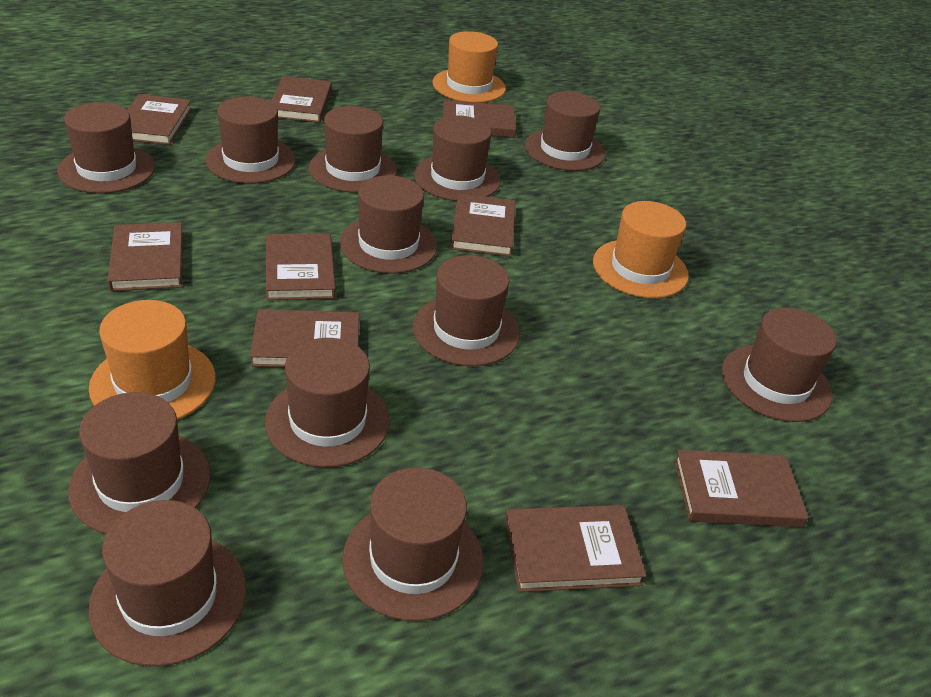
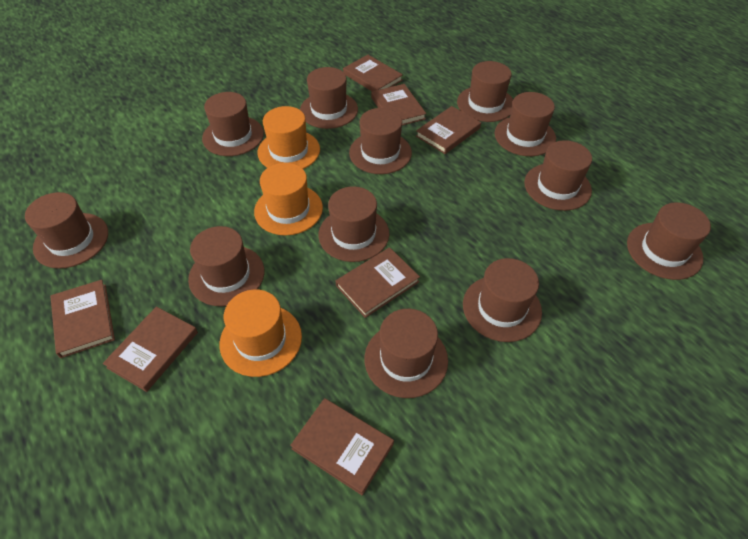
brown book: [108,222,183,291] [127,94,192,145] [250,309,359,367] [266,233,336,300] [271,76,332,123] [443,100,516,138] [450,193,515,257] [505,505,647,592] [674,449,809,527] = 9 -> [50,280,115,358] [103,307,198,392] [290,398,394,495] [336,247,420,318] [343,55,403,91] [371,84,426,125] [416,106,481,154] = 7

